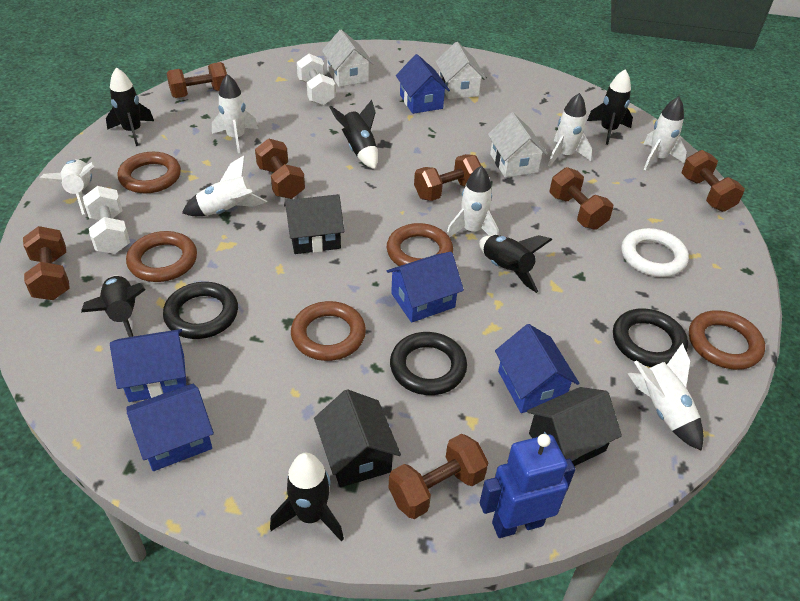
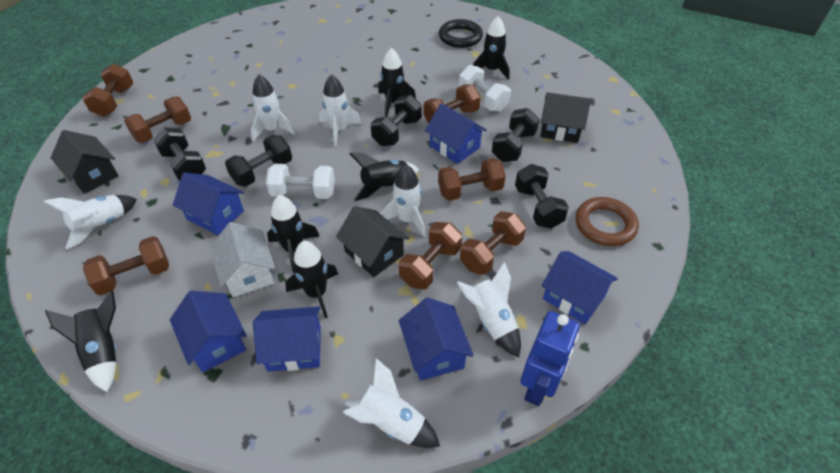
black dumbbell: none = 0 -> [153,127,206,181] [225,135,292,187] [371,95,422,146] [492,108,540,162] [515,164,569,229] = 5
black ring: [163,282,238,339] [390,332,467,395] [613,308,688,367] = 3 -> [439,19,483,48] = 1
blue house: [110,329,186,402] [126,384,214,471] [387,252,464,323] [396,54,450,114] [495,324,579,413] = 5 -> [170,291,247,372] [173,173,244,235] [253,307,321,372] [399,298,474,381] [425,103,487,164] [542,251,618,324] = 6
brown ring: [117,152,181,193] [126,231,197,282] [291,301,366,361] [387,223,453,266] [689,310,765,370] = 5 -> [576,197,639,246] = 1
white house: [322,30,374,87] [435,42,486,99] [488,112,548,177] = 3 -> [210,222,275,297] = 1
white ring: [621,228,689,277] = 1 -> none = 0
white rocket: [39,159,94,215] [182,156,267,216] [212,74,258,153] [447,166,499,237] [548,93,592,166] [627,343,704,451] [643,97,687,170] = 7 -> [44,195,137,250] [251,75,296,141] [319,74,362,146] [343,358,440,448] [381,165,426,237] [457,262,521,357] = 6

